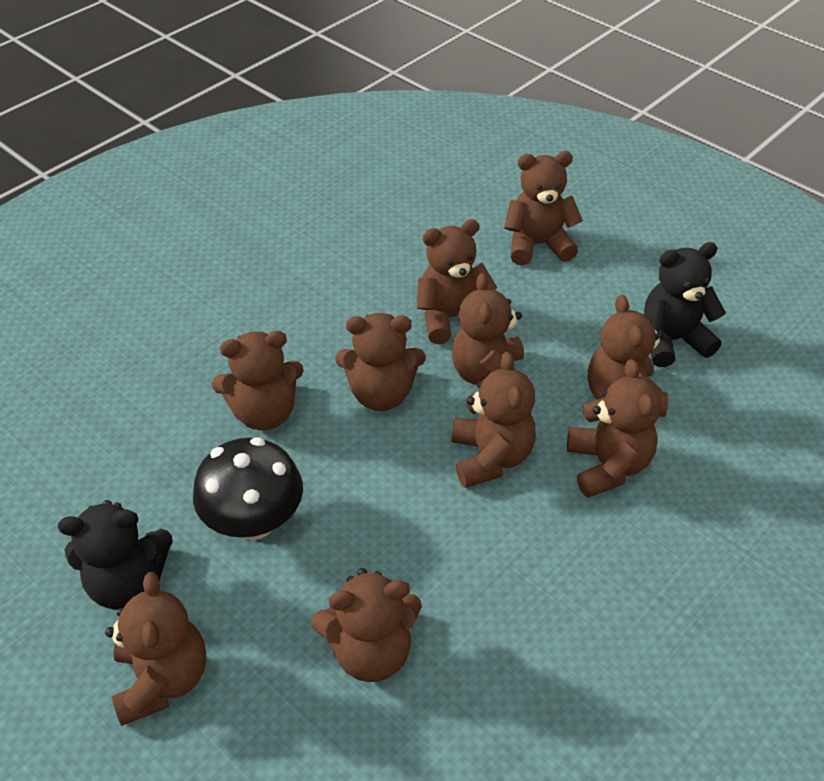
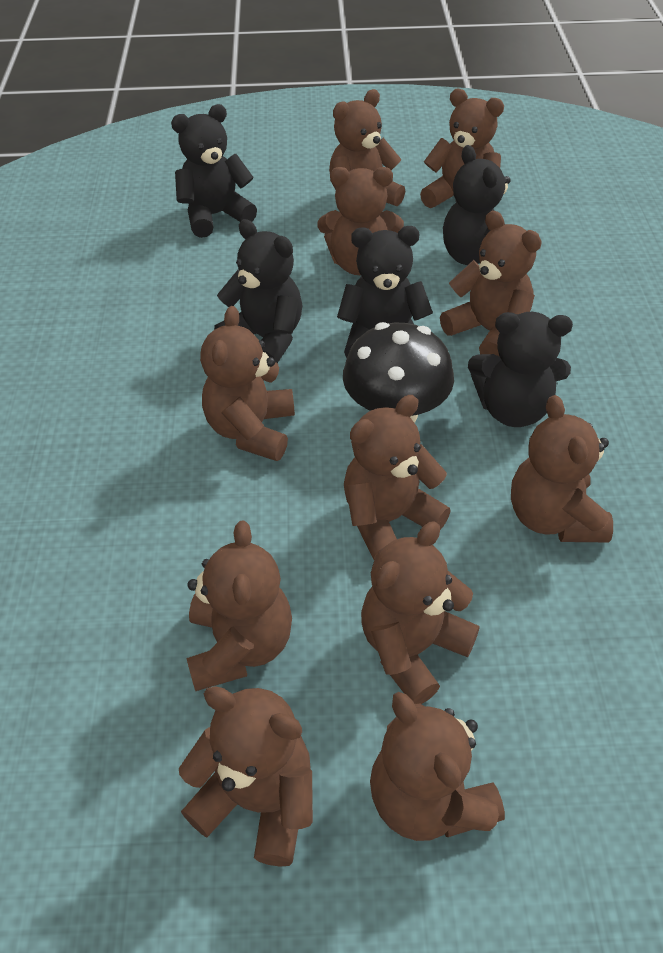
black teddy bear: [58,500,173,610] [644,242,726,367] = 2 -> [171,104,257,238] [214,219,302,363] [337,226,433,358] [443,145,511,265] [468,312,573,427] = 5
brown teddy bear: [105,572,206,726] [212,331,304,431] [311,568,422,682] [335,313,426,411] [417,219,497,344] [451,352,536,488] [452,273,527,385] [504,151,583,266] [567,359,662,498] [588,295,668,417] = 10 -> [179,686,313,867] [186,521,292,691] [200,306,295,461] [318,167,404,275] [329,89,405,206] [344,395,451,560] [361,521,480,704] [370,692,505,841] [420,89,504,208] [440,211,542,357] [511,395,613,542] = 11

